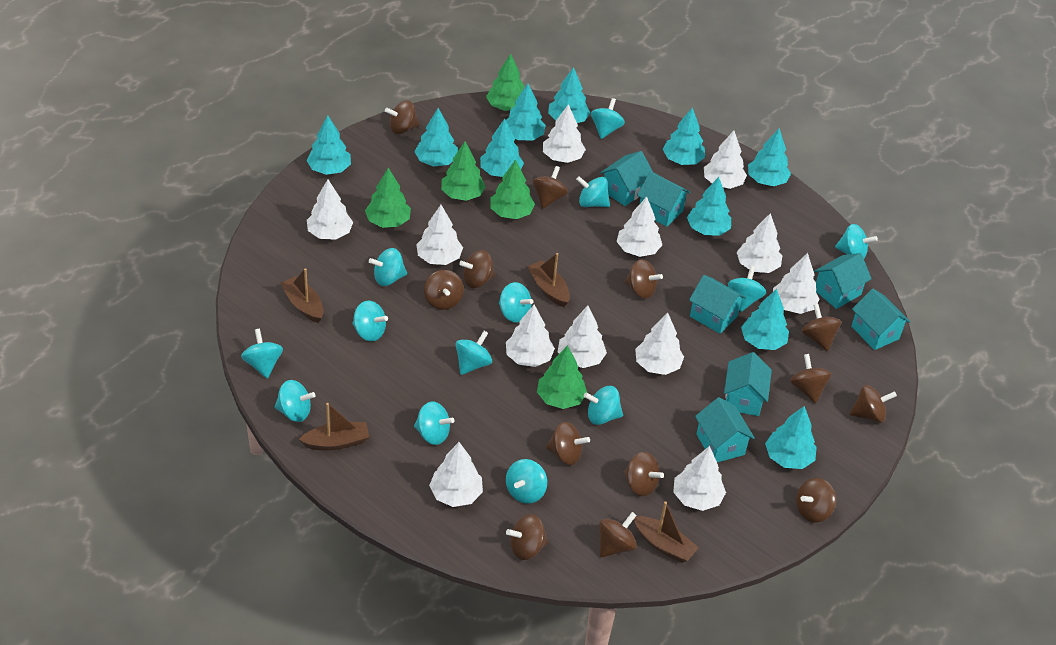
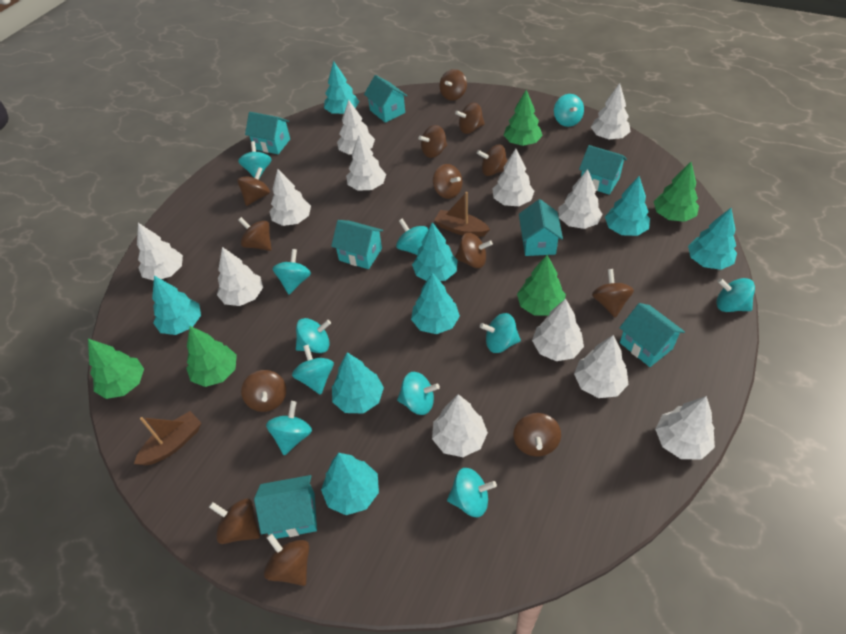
brown boat: [281,268,323,323] [299,403,369,451] [527,253,570,307] [634,501,699,563] = 4 -> [134,411,201,465] [434,192,490,237] = 2
turquoise spinning top: [241,329,283,379] [274,380,316,422] [352,300,388,342] [369,248,407,286] [414,402,455,445] [455,331,492,375] [499,282,533,323] [506,459,547,504] [576,176,610,207] [584,386,623,425] [591,98,625,139] [728,266,766,312] [835,224,878,258] = 13 -> [238,141,272,178] [266,401,312,455] [272,249,311,294] [292,345,334,395] [296,318,331,353] [396,218,428,255] [397,372,440,415] [447,468,497,517] [480,313,521,353] [554,94,584,127] [716,278,755,312] = 11
turquoise tree: [306,115,351,175] [415,108,458,167] [480,119,524,177] [506,84,545,140] [548,67,590,123] [663,107,705,165] [687,177,731,235] [741,289,789,350] [748,128,791,186] [765,406,817,469] = 10 -> [152,276,201,335] [321,453,379,515] [324,61,359,114] [332,352,384,413] [411,273,460,334] [412,222,458,281] [605,176,650,236] [688,208,737,270] = 8

